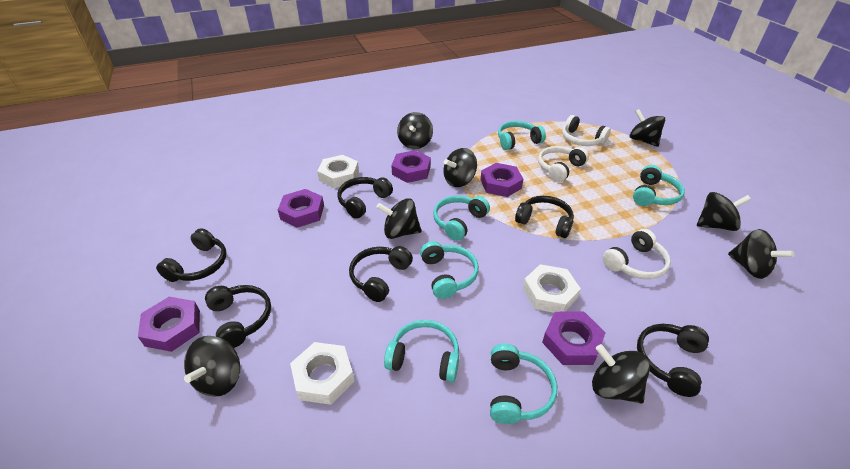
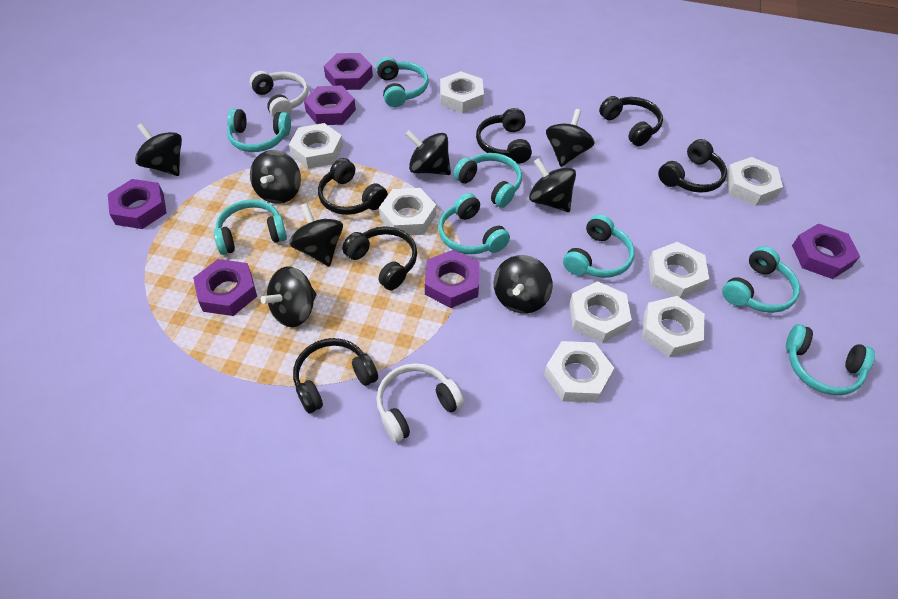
purple nut: [138,297,200,352] [278,189,324,228] [391,150,431,183] [481,163,523,197] [542,312,606,365] = 5 -> [108,179,166,229] [193,259,257,316] [304,86,356,125] [324,53,373,90] [425,249,479,308] [792,223,860,279] = 6
turquoise headphones: [384,320,459,382] [420,241,479,299] [433,196,490,241] [490,344,557,424] [498,121,546,150] [633,165,685,206] = 6 -> [214,200,287,255] [227,109,291,152] [376,57,429,107] [438,193,510,254] [453,153,522,208] [563,214,635,278] [722,246,800,313] [786,324,875,395] = 8
white headphones: [538,146,589,182] [562,115,611,146] [603,229,671,279] = 3 -> [249,71,308,117] [376,363,464,443] = 2
white nut: [290,342,354,405] [317,155,359,188] [523,264,581,313] = 3 -> [289,123,343,169] [379,188,436,236] [440,71,484,113] [544,341,614,403] [569,281,632,343] [642,296,705,357] [649,242,709,298] [726,157,783,206] = 8

